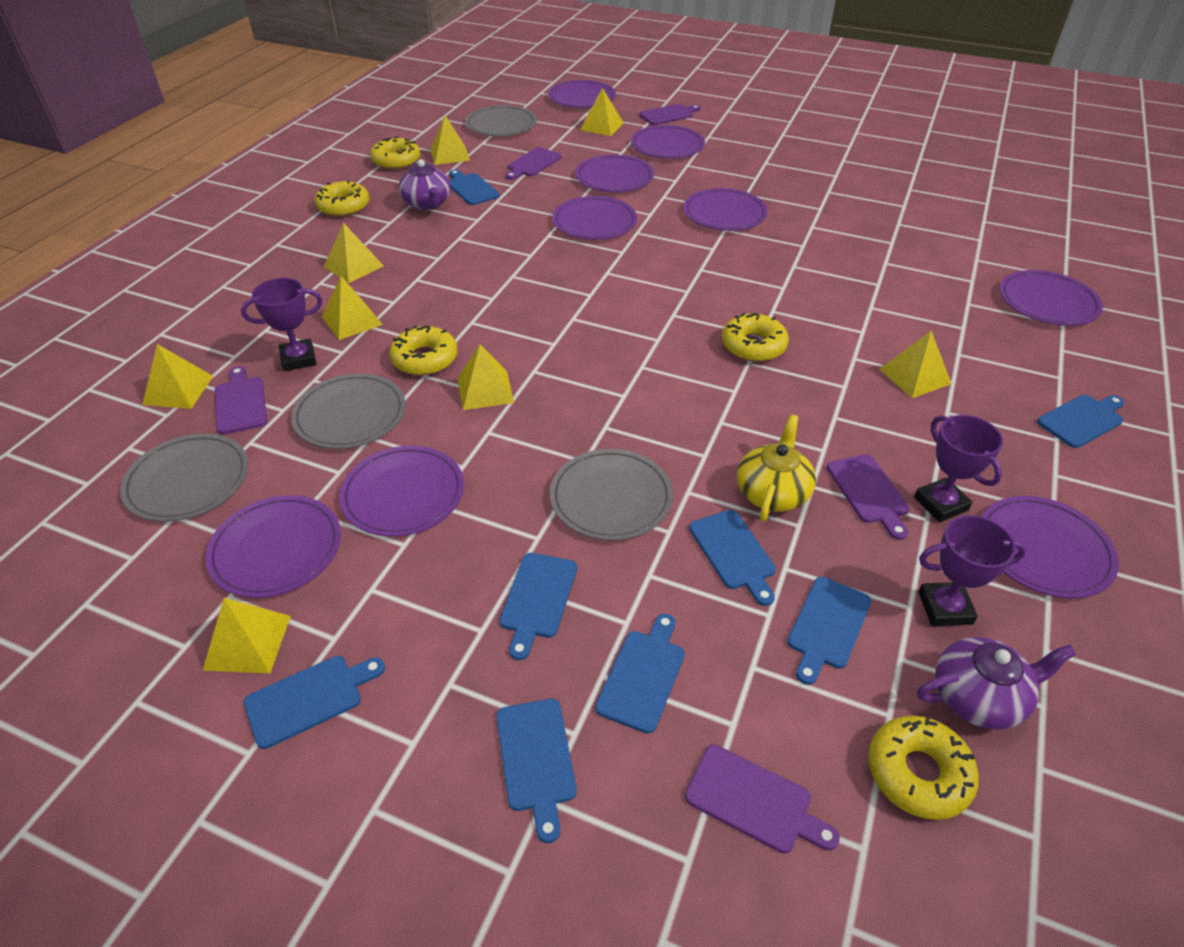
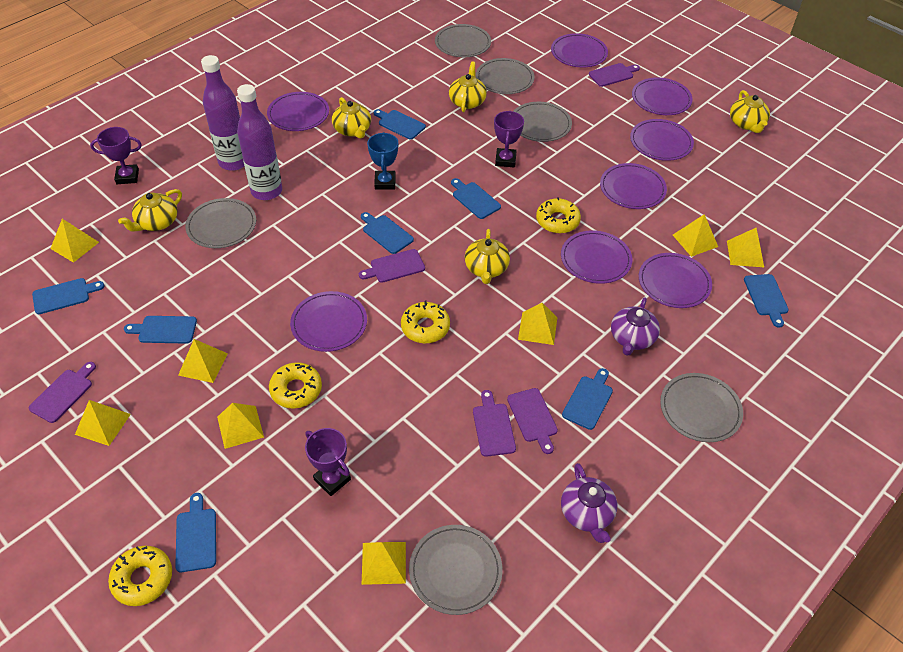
blue trophy: none = 0 -> [367,132,398,190] = 1
grey plate: [120,433,249,522] [291,373,406,449] [465,105,537,136] [550,449,673,540] = 4 -> [185,198,256,248] [409,525,503,615] [435,24,491,57] [476,58,535,94] [513,102,572,142] [660,373,743,442] = 6
purple bottle: none = 0 -> [201,55,244,171] [237,84,282,200] = 2
purple plate: [205,495,341,598] [339,446,464,536] [548,80,616,108] [552,196,637,240] [575,155,654,192] [631,125,705,159] [683,188,768,231] [982,496,1119,598] [1000,270,1103,326] = 9 -> [267,92,329,131] [290,291,367,352] [551,33,608,67] [561,231,632,284] [600,163,667,209] [630,119,694,161] [632,78,693,115] [639,253,712,308] = 8
yellow donut: [314,180,369,217] [370,136,420,170] [389,325,458,376] [722,313,789,362] [868,715,979,820] = 5 -> [108,546,172,606] [269,362,322,409] [401,301,450,343] [536,197,581,233] = 4
yellow teapot: [737,415,816,522] = 1 -> [118,189,182,232] [332,97,371,139] [449,61,487,112] [465,229,510,284] [730,90,770,133] = 5

